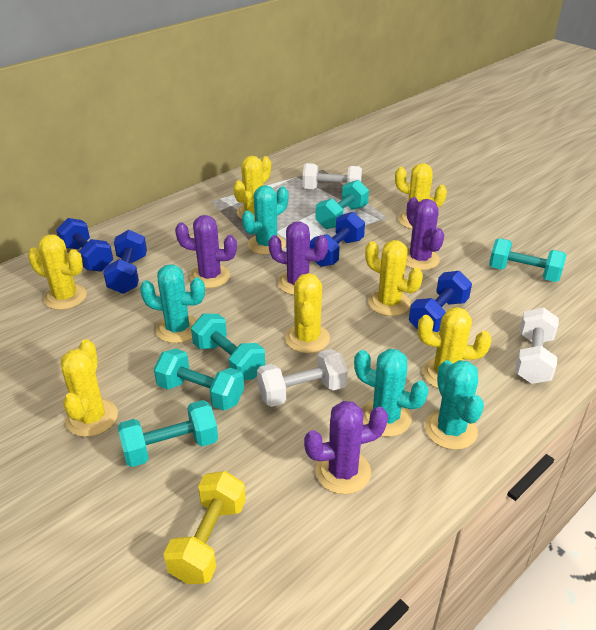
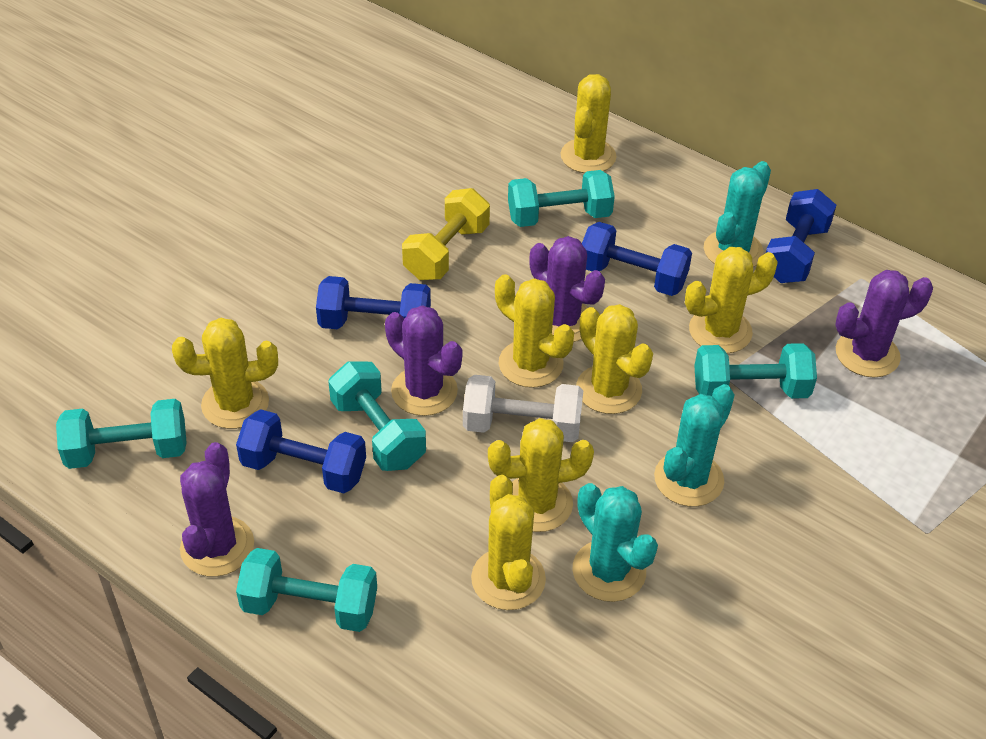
turquoise cactus: [140,264,205,343] [242,185,288,255] [354,349,429,437] [425,360,484,450] = 4 -> [573,483,658,602] [654,384,735,507] [704,161,771,267] = 3
white dumbbell: [257,349,348,407] [302,163,362,190] [515,307,559,384] = 3 -> [463,375,583,442] = 1

